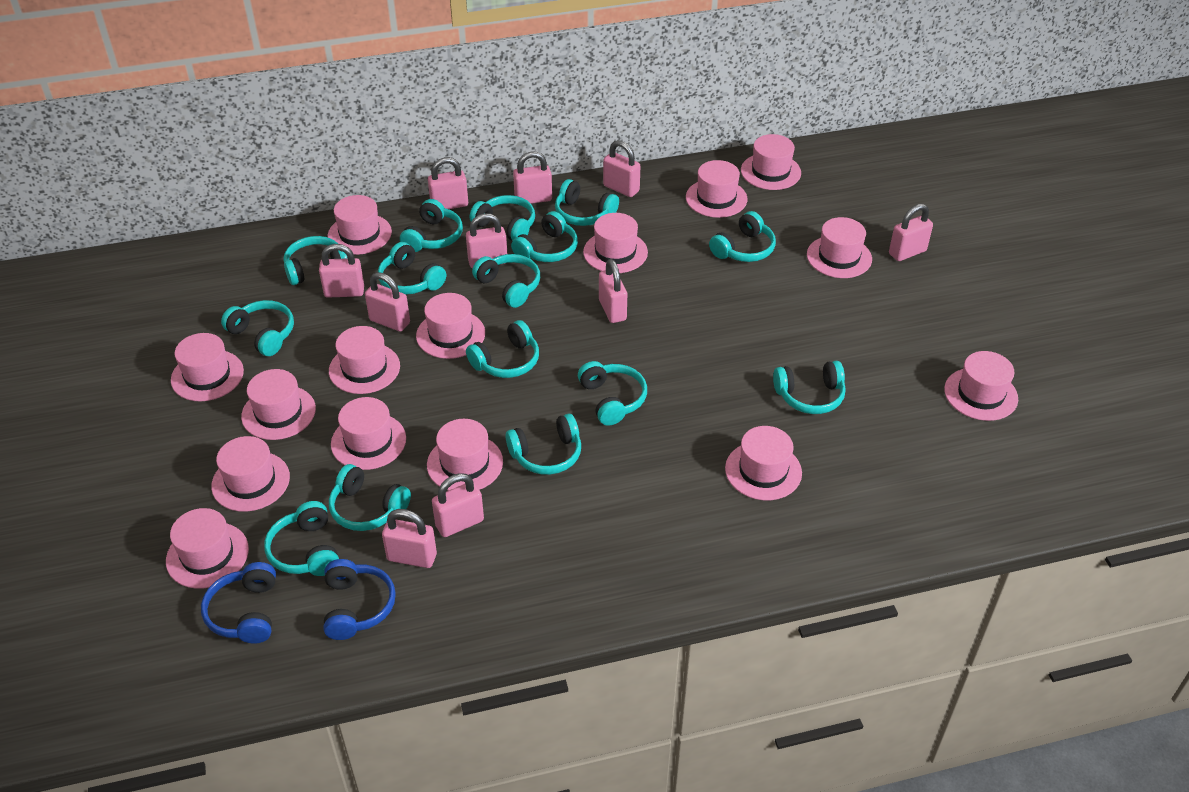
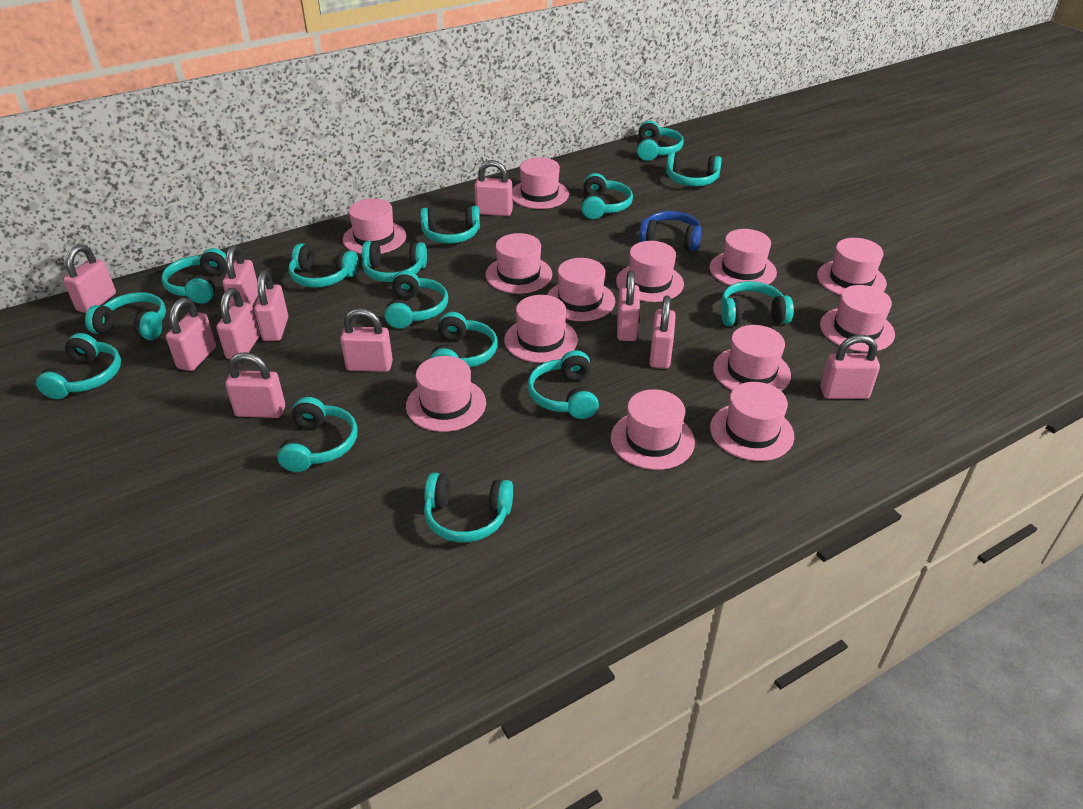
blue headphones: [201,562,276,644] [324,559,396,640] = 2 -> [639,211,702,251] = 1
pink hat: [166,508,249,589] [171,333,244,401] [211,436,290,512] [241,369,316,440] [328,195,392,255] [329,326,400,394] [331,397,406,470] [416,293,485,359] [427,419,503,491] [583,213,648,273] [686,160,747,218] [725,426,802,500] [741,134,801,190] [807,217,872,278] [944,351,1018,421] = 15 -> [343,198,406,254] [406,356,486,432] [486,233,552,294] [504,295,578,363] [512,157,569,209] [547,258,615,321] [611,389,695,470] [616,241,684,302] [709,229,777,286] [710,382,794,461] [713,325,791,391] [817,238,887,295] [820,285,895,352] = 13
pink padlock: [319,244,364,298] [365,272,410,332] [382,509,437,568] [428,157,468,209] [432,473,484,537] [466,213,507,268] [513,152,552,204] [599,259,627,323] [603,140,640,197] [889,204,933,261] = 10 -> [63,244,116,313] [166,298,216,371] [216,288,260,359] [222,245,258,308] [225,352,285,418] [254,270,288,341] [340,308,393,372] [474,160,513,216] [617,270,640,341] [649,296,676,369] [820,335,880,399] = 11

